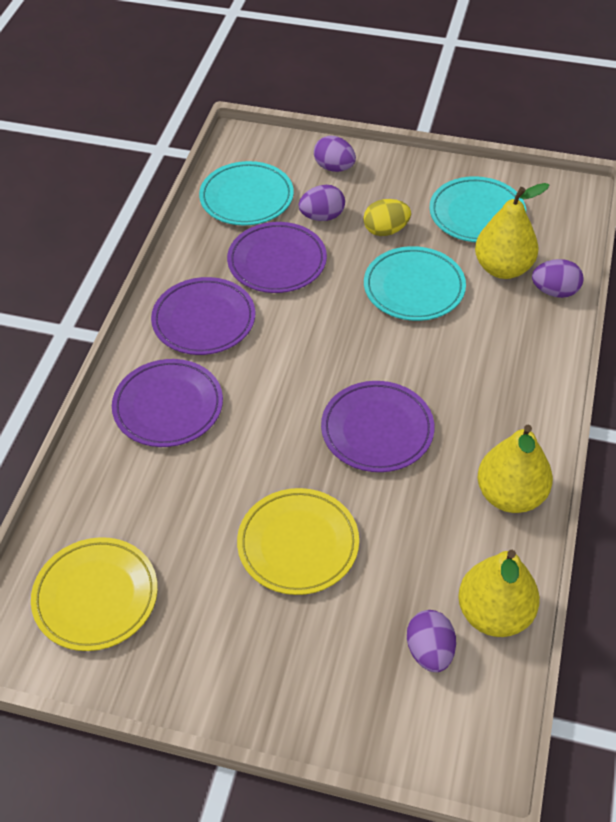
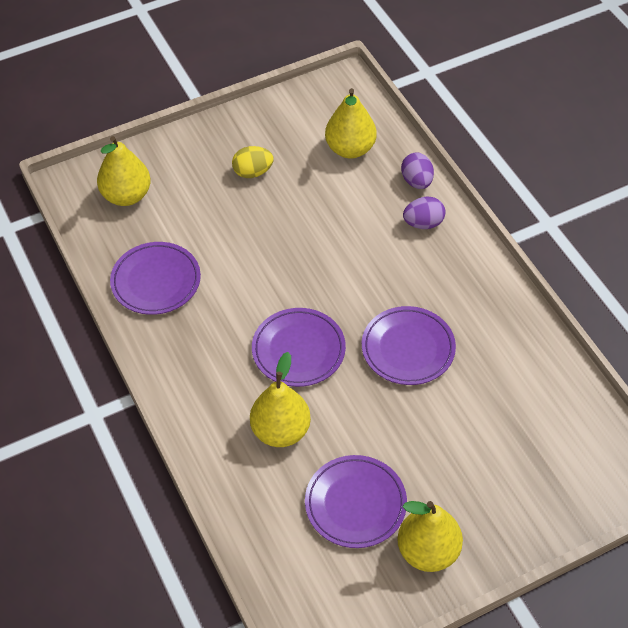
purple egg: [299,185,345,221] [314,136,356,172] [407,610,456,672] [532,259,584,298] = 4 -> [401,152,434,189] [403,196,446,229] = 2
turquoise plate: [199,161,294,225] [364,246,466,321] [429,176,526,242] = 3 -> none = 0
yellow pear: [458,550,540,637] [475,183,549,279] [477,425,553,513] = 3 -> [97,136,151,206] [250,352,311,447] [325,88,377,158] [397,501,463,572] = 4
yellow plate: [31,537,158,651] [237,488,359,595] = 2 -> none = 0

